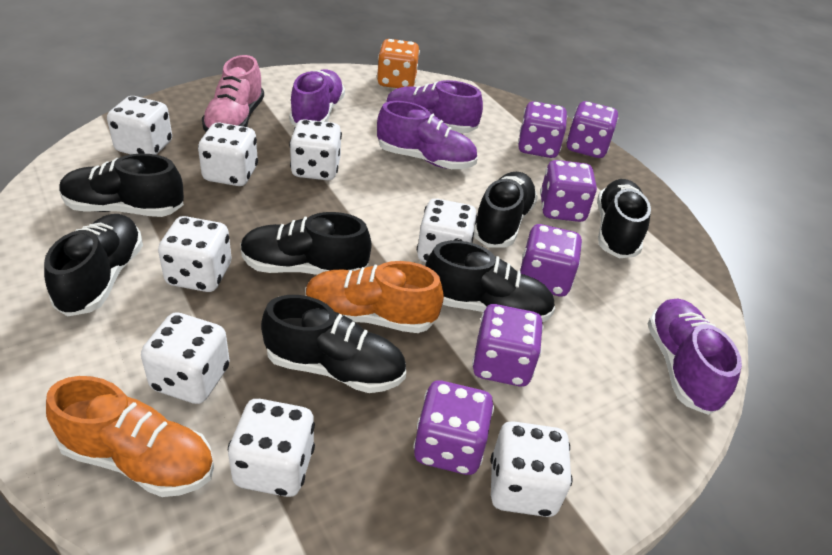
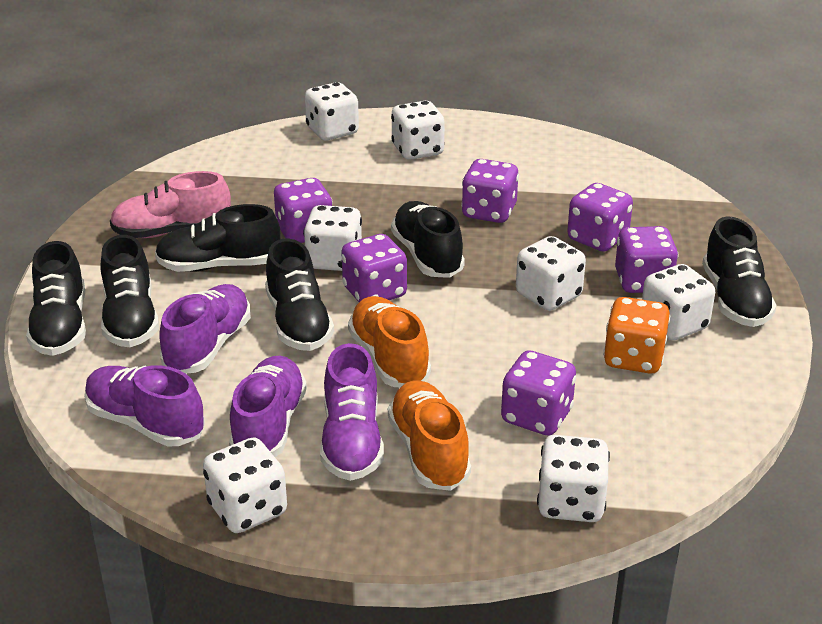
black shoe: [44,214,143,316] [59,154,184,217] [240,212,371,275] [261,295,406,393] [425,241,555,322] [474,172,538,248] [597,179,651,258] = 7 -> [26,241,86,356] [100,235,159,347] [155,204,281,272] [265,238,334,351] [391,201,465,278] [702,216,777,327] = 6
white dice: [107,96,172,155] [141,312,230,404] [158,216,231,292] [198,123,258,186] [228,399,315,497] [289,119,342,180] [417,199,477,262] [491,421,572,517] = 8 -> [203,438,287,533] [303,205,362,271] [305,82,359,141] [391,101,445,160] [516,236,586,311] [537,435,610,522] [642,264,715,340] = 7

